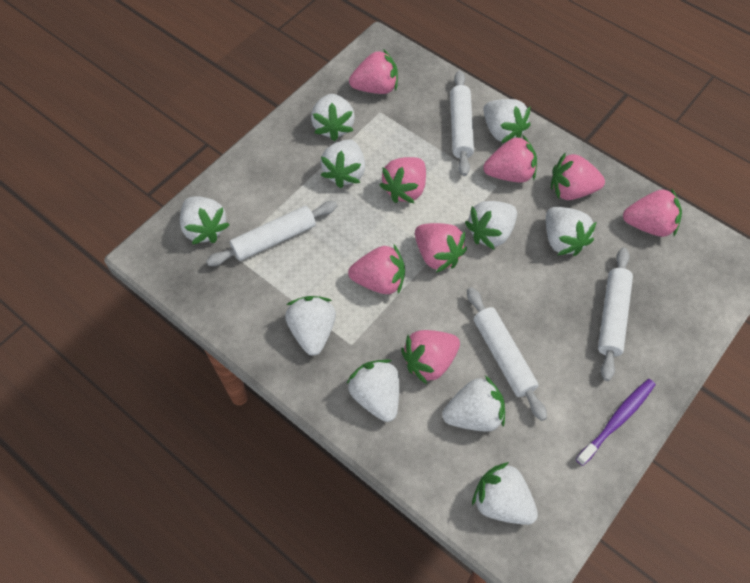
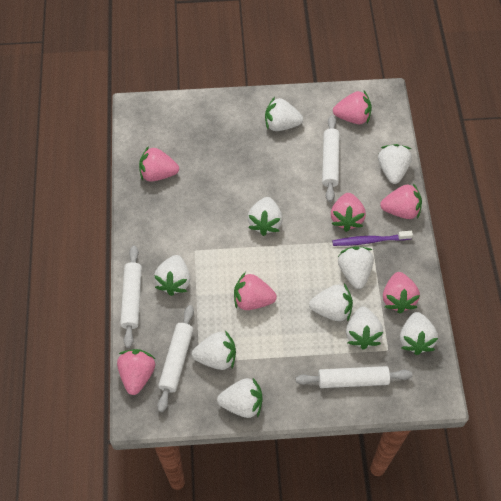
pink strawberry: [348,245,405,294] [349,49,398,94] [379,157,426,203] [401,330,460,384] [415,223,467,273] [483,135,537,183] [551,152,605,200] [623,188,682,237] = 8 -> [117,349,155,395] [139,146,179,182] [234,273,277,310] [331,193,366,232] [333,91,372,124] [380,183,422,219] [383,272,420,314] = 7

